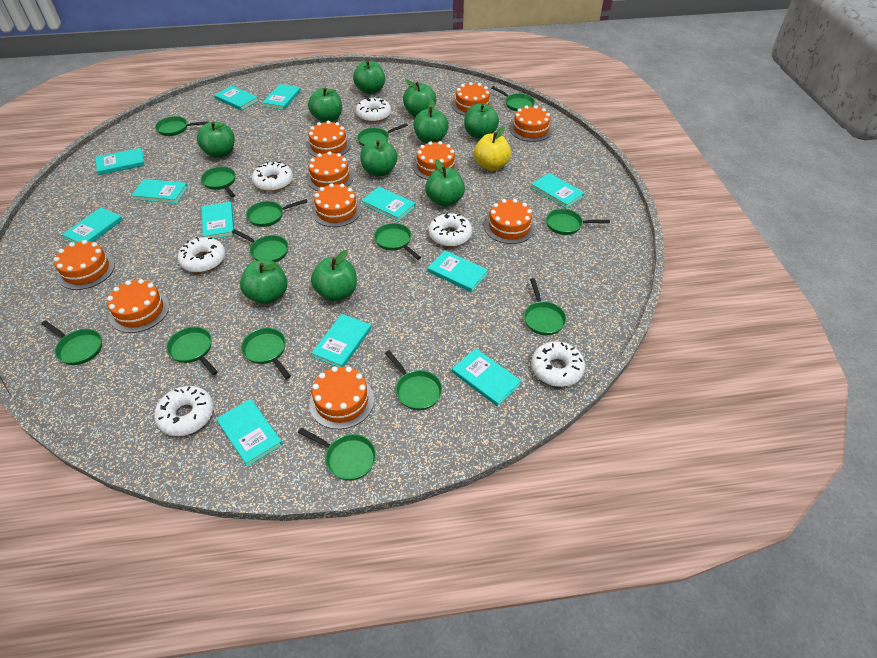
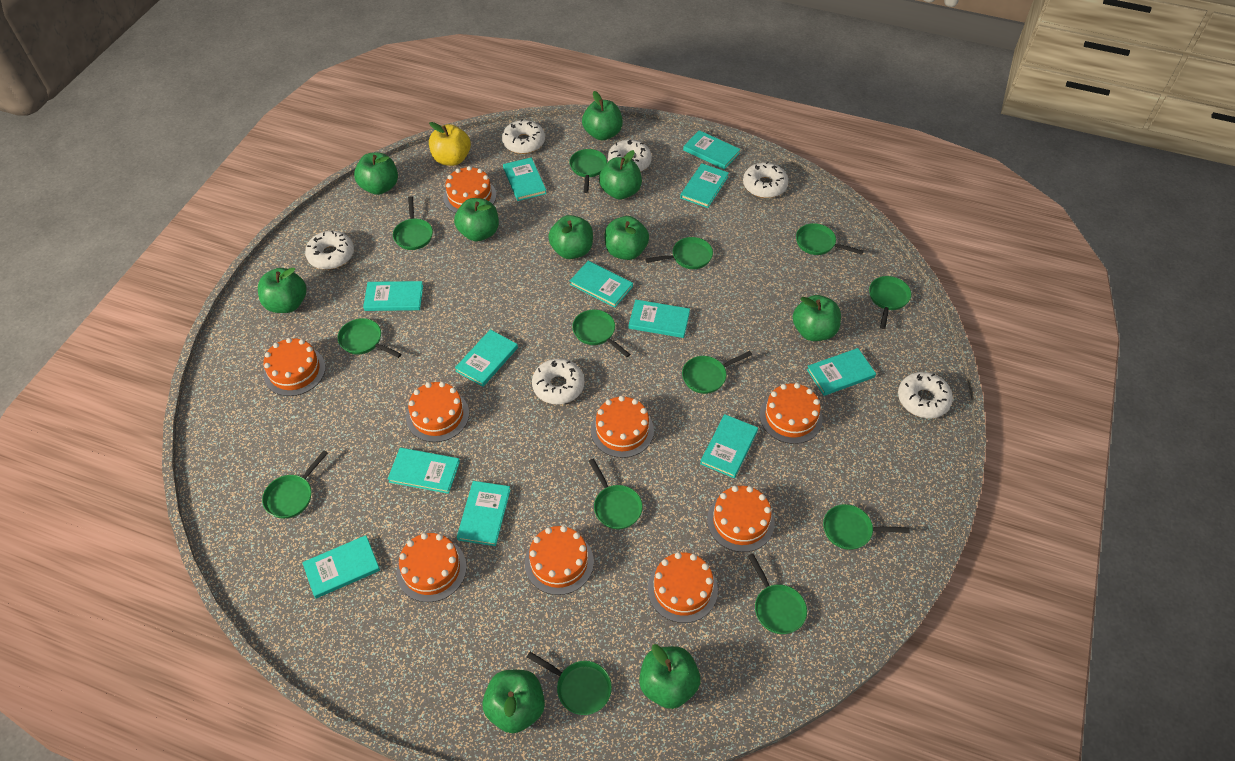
green pan: [41,321,102,365] [155,116,208,136] [166,327,218,375] [201,167,236,197] [232,229,288,262] [241,328,291,379] [246,199,307,227] [298,428,376,481] [357,123,408,146] [374,223,421,260] [385,350,442,410] [491,86,535,111] [524,278,566,335] [546,209,610,235] = 14 -> [262,450,328,519] [338,318,401,358] [393,196,433,250] [527,652,612,715] [569,149,607,193] [572,310,630,357] [589,459,643,530] [645,237,713,269] [682,351,752,394] [748,554,807,634] [796,223,864,255] [823,504,910,550] [869,276,911,329] = 13
orange cake: [54,240,115,290] [107,279,169,333] [307,121,351,157] [307,151,354,191] [309,366,374,429] [312,183,361,227] [413,141,459,180] [452,82,493,116] [484,199,535,244] [510,105,552,142] = 10 -> [263,338,326,396] [397,533,467,602] [406,382,469,442] [443,166,496,213] [525,526,594,595] [591,396,654,458] [648,552,718,623] [707,486,775,552] [760,383,823,444] = 9

